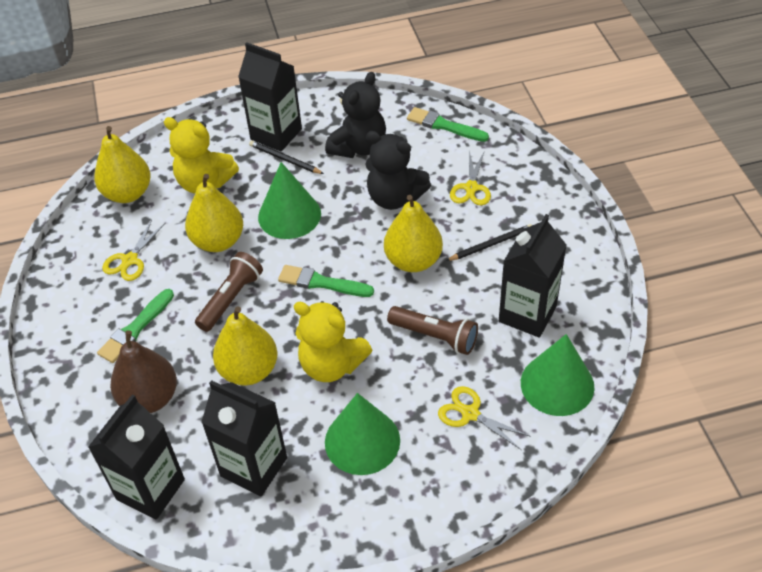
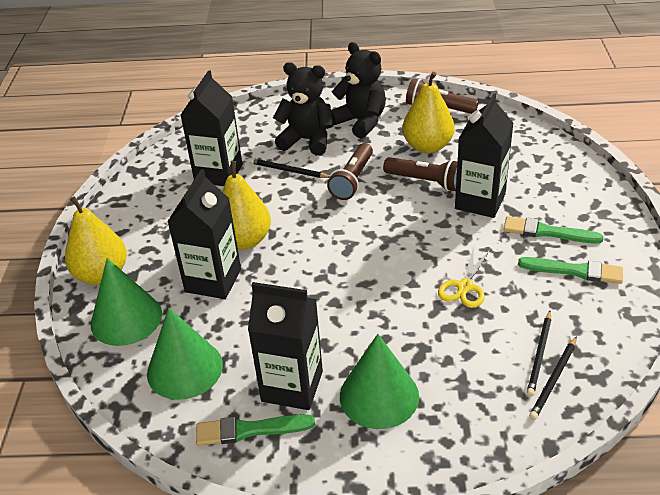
black pencil: [249,141,324,174] [446,224,532,261] = 2 -> [250,158,330,178] [526,311,551,397] [529,336,577,420] = 3
brown flashlight: [195,252,263,332] [387,306,478,355] = 2 -> [327,143,373,200] [383,157,458,191] [406,78,479,114] = 3
brown pear: [110,330,177,413] = 1 -> none = 0
yellow pear: [94,126,151,203] [185,174,243,252] [213,306,278,386] [384,195,443,272] = 4 -> [65,196,127,285] [222,161,271,250] [402,72,455,153] = 3
yellow scissors: [102,220,165,281] [438,386,531,450] [450,151,491,205] = 3 -> [438,247,490,308] = 1
yellow teddy bear: [164,117,239,194] [294,301,373,382] = 2 -> none = 0

